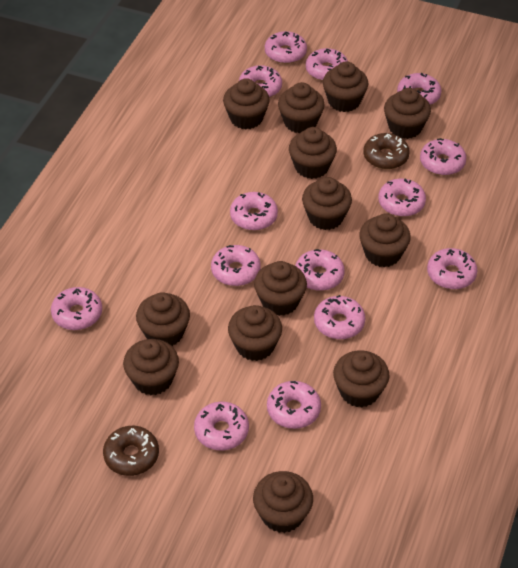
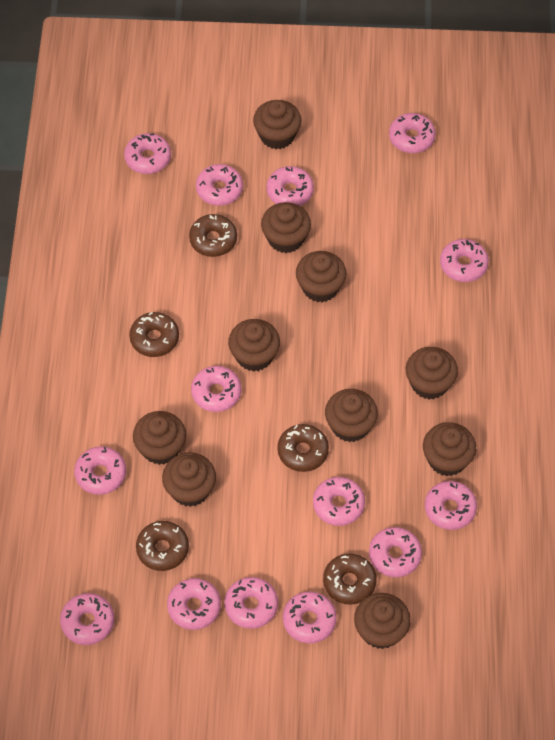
brown cupcake: [123,339,179,395] [136,292,190,346] [223,78,270,129] [228,305,282,361] [253,471,313,533] [254,261,307,316] [278,82,325,133] [289,127,337,179] [302,177,352,230] [323,61,368,112] [333,350,390,408] [359,213,411,267] [384,88,431,139] = 13 -> [133,411,186,465] [162,452,216,507] [228,319,280,372] [253,100,302,149] [261,202,311,253] [296,251,346,302] [325,389,378,442] [354,593,411,649] [406,347,458,400] [423,422,476,476] = 10
brown donut: [103,426,159,476] [364,133,410,169] = 2 -> [129,312,179,357] [136,521,189,571] [189,214,237,257] [277,424,329,472] [323,554,377,605] = 5

